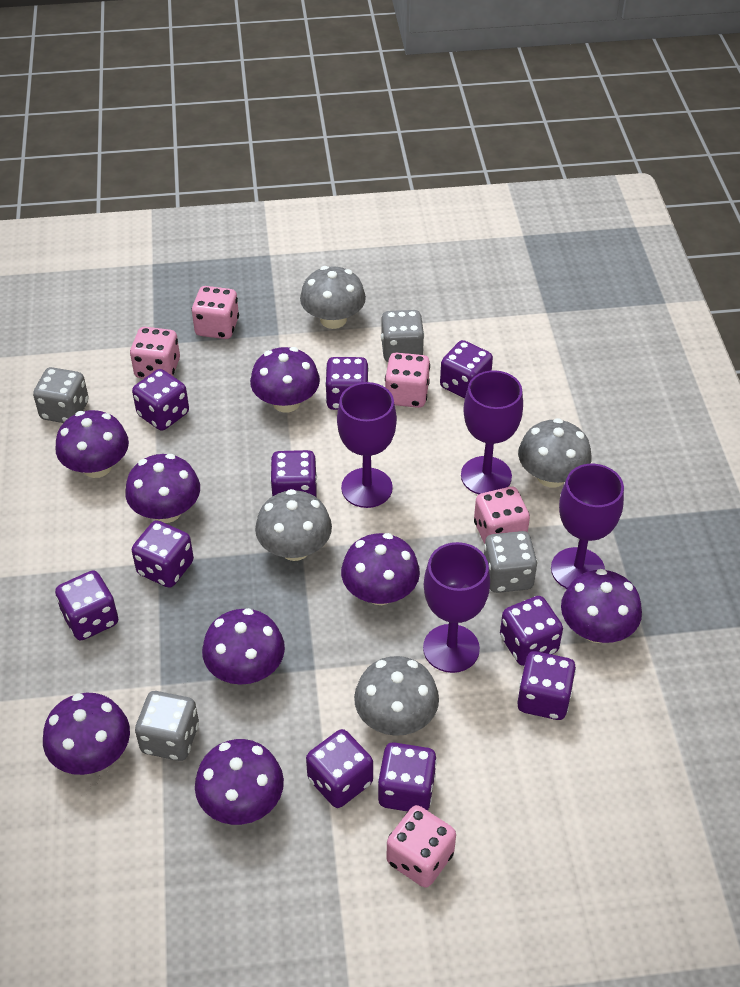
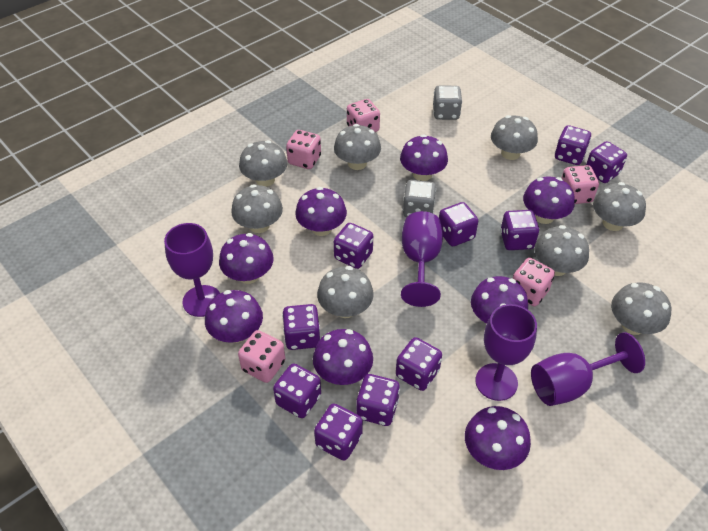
grey dice: [33,367,89,423] [135,691,199,761] [381,310,424,362] [484,531,538,593] = 4 -> [403,180,436,217] [433,85,462,120] = 2
grey mushroom: [255,489,332,561] [300,266,366,329] [354,656,439,736] [518,418,592,487] = 4 -> [231,184,283,233] [239,140,287,187] [317,266,374,318] [334,124,381,170] [491,115,538,160] [534,225,589,276] [593,182,646,231] [611,282,671,335] = 8

